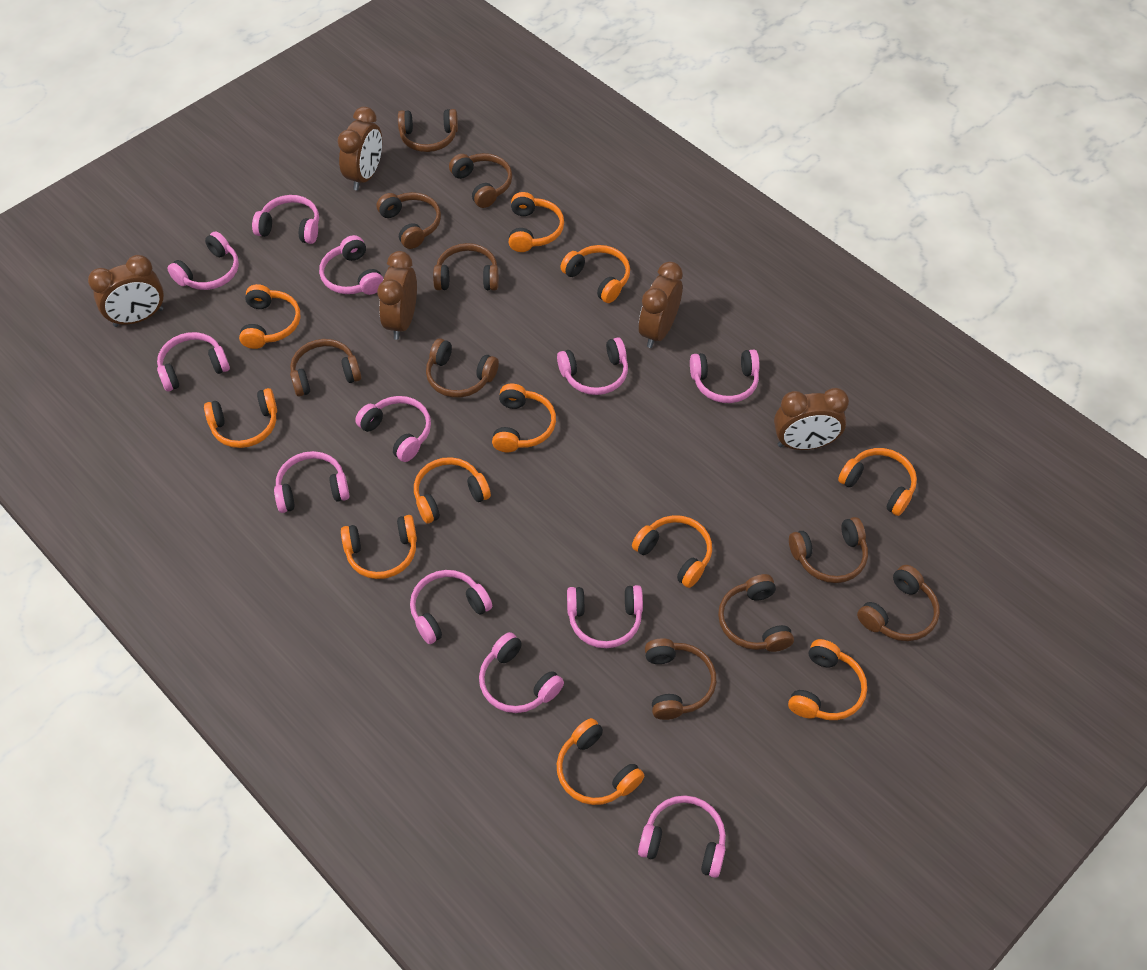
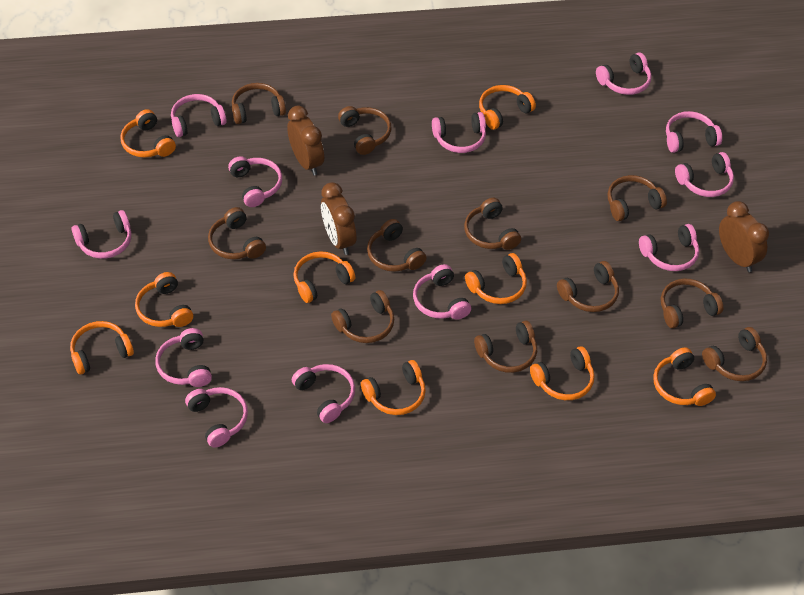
brown clock: [88,255,164,327] [338,107,382,190] [377,251,417,340] [639,261,683,348] [774,388,849,450] = 5 -> [287,105,324,176] [321,182,357,255] [719,201,769,272] = 3
brown headphones: [290,339,361,397] [376,192,441,249] [398,109,458,152] [426,338,499,398] [433,243,499,290] [449,153,512,208] [645,638,716,720] [718,574,794,652] [789,517,868,583] [857,565,940,641] = 10 -> [208,207,266,259] [232,83,286,124] [331,290,394,343] [338,106,391,155] [367,219,426,272] [464,198,521,250] [474,321,537,373] [557,261,619,312] [607,175,667,221] [661,279,723,328] [702,327,767,381] = 11
orange headphones: [204,388,277,448] [239,284,301,349] [341,515,417,579] [414,457,491,523] [492,384,556,452] [509,192,564,252] [557,718,644,805] [560,245,630,303] [632,515,712,588] [788,639,867,720] [838,448,917,516] = 11 -> [70,321,134,374] [120,109,176,158] [135,272,193,327] [293,251,355,303] [361,360,426,415] [465,253,527,304] [479,85,536,130] [530,346,595,400] [653,347,716,406] = 9

